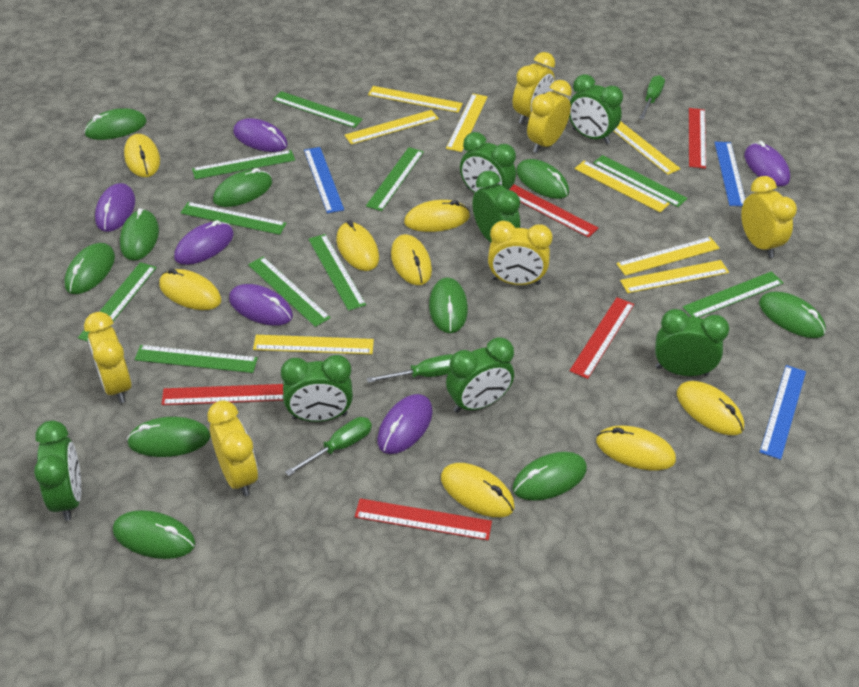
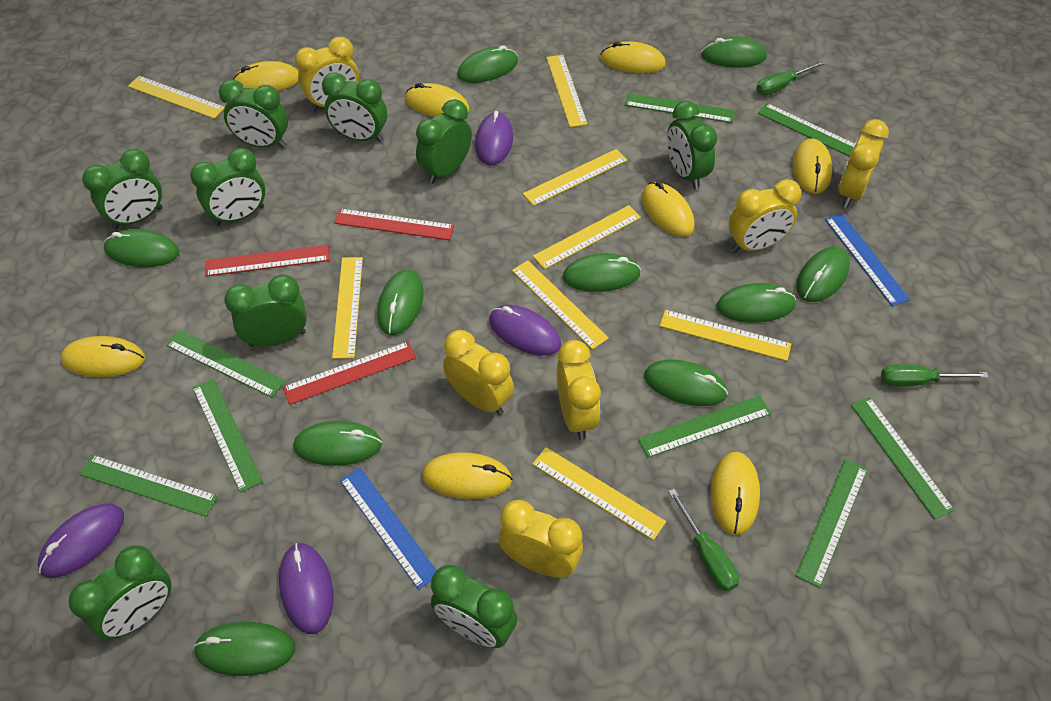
blue ruler: [304,147,344,213] [714,142,745,206] [760,365,806,460] = 3 -> [340,468,437,590] [825,213,910,306] = 2
green clock: [34,420,81,521] [281,355,353,422] [446,337,514,413] [460,132,516,193] [472,171,520,242] [569,74,623,144] [655,309,729,376] = 7 -> [68,545,171,639] [82,149,163,229] [190,148,265,226] [219,80,288,148] [224,275,307,347] [322,72,387,143] [416,99,472,184] [431,565,517,648] [667,101,717,189] = 9
green ruler: [78,262,157,342] [134,345,258,373] [181,202,287,235] [192,150,295,179] [248,256,331,327] [273,91,363,128] [308,234,366,311] [366,147,424,211] [593,155,688,207] [683,271,783,318] = 10 -> [80,455,218,517] [166,330,285,398] [192,378,263,493] [625,93,735,123] [638,396,771,458] [758,103,855,157] [795,459,867,588] [851,397,954,519] = 8
purple mouse: [95,183,135,232] [174,220,234,265] [229,284,293,326] [233,118,288,152] [377,394,433,454] [744,141,790,186] = 6 -> [37,504,124,578] [279,543,333,634] [475,111,513,166] [489,305,561,356] = 4
red ruler: [162,384,283,405] [355,498,492,540] [509,184,598,238] [570,297,634,379] [689,108,706,169] = 5 -> [205,245,330,277] [283,341,416,405] [334,208,454,240] = 3

